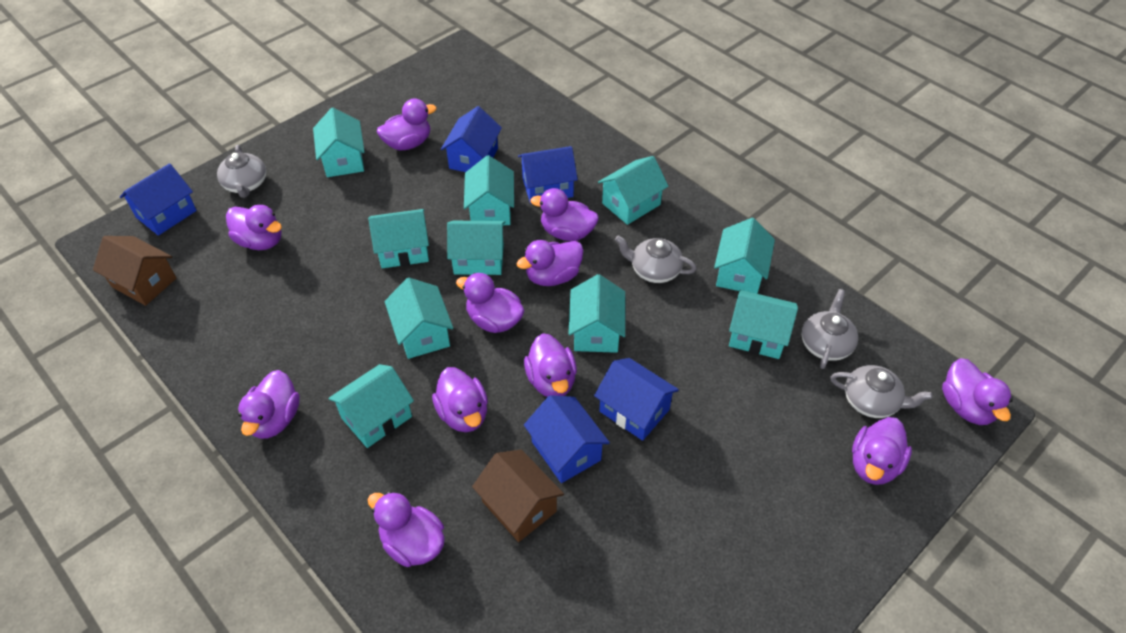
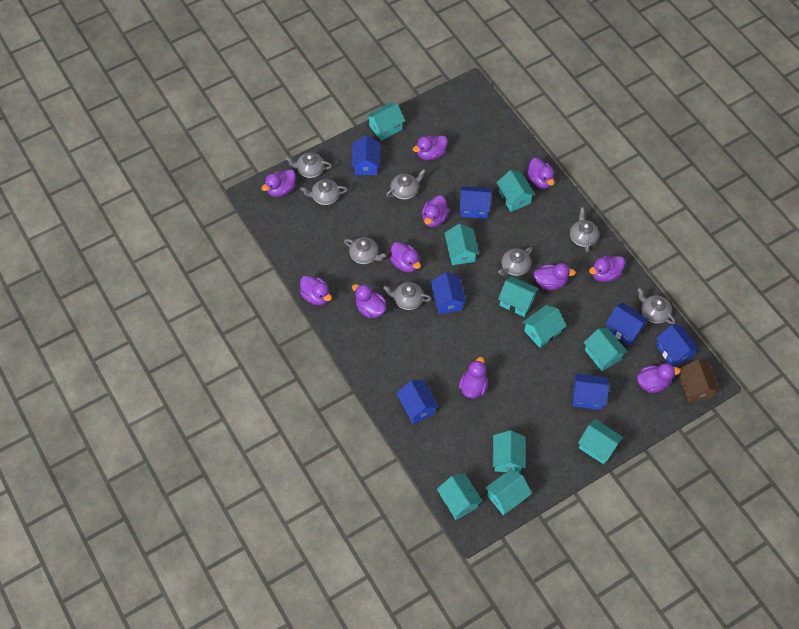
blue house: [120,163,197,236] [441,106,502,172] [518,146,578,204] [524,395,610,483] [594,358,679,441] = 5 -> [351,135,381,175] [396,380,439,424] [430,272,466,314] [460,186,491,219] [573,373,609,410] [606,302,649,345] [656,325,700,367] = 7
brown house: [93,236,176,306] [472,449,564,542] = 2 -> [680,359,720,402] = 1
grey teapot: [217,145,266,198] [615,235,697,283] [802,289,858,369] [830,365,933,418] = 4 -> [285,153,332,178] [300,179,347,205] [344,237,387,264] [383,282,431,310] [386,169,426,200] [498,247,532,276] [570,207,599,253] [637,288,675,324] = 8

